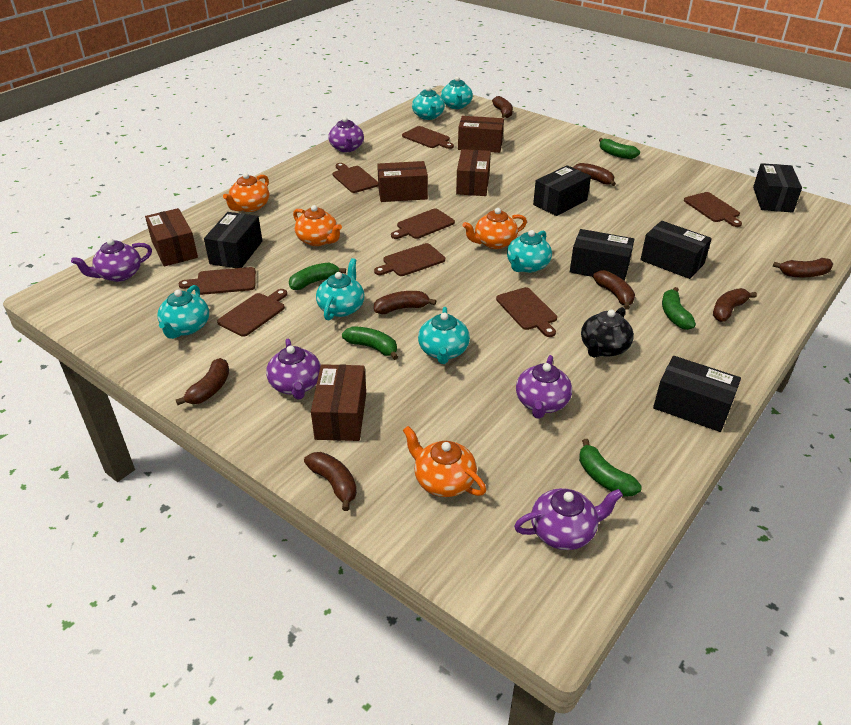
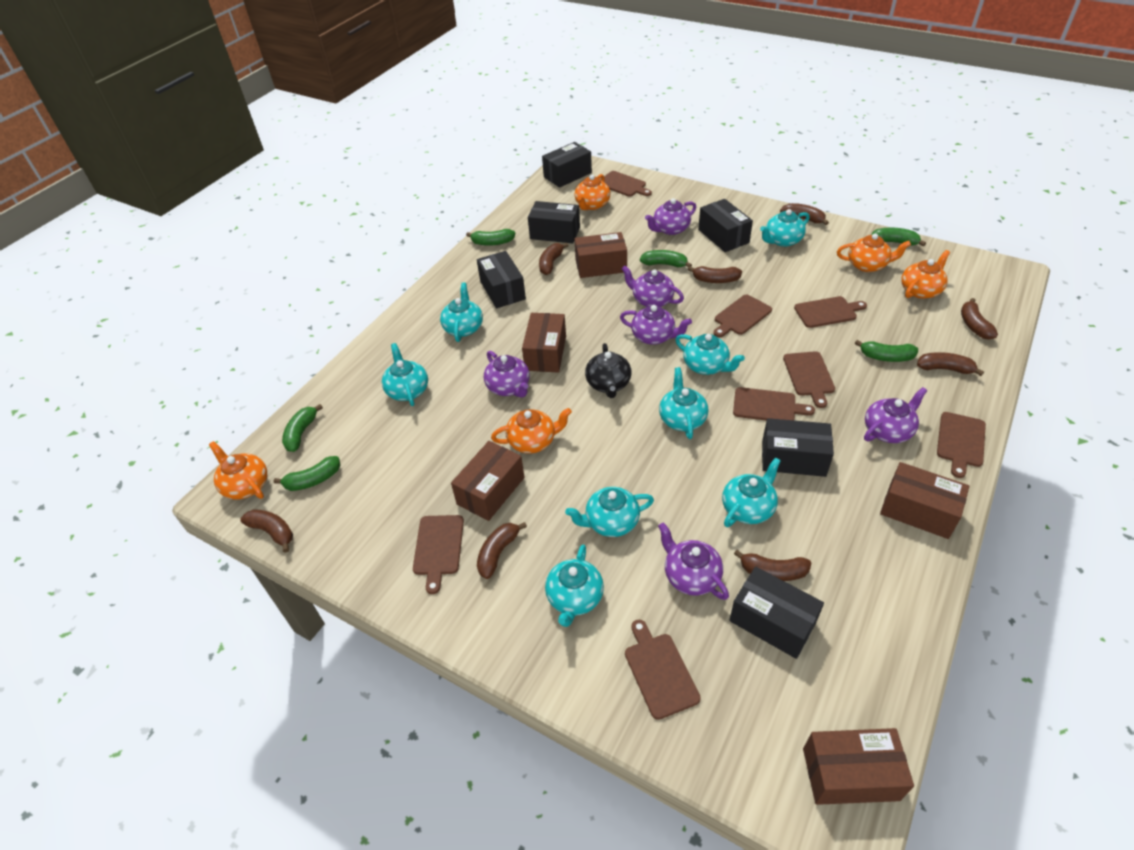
green banana: [289,263,346,290] [342,326,398,360] [579,439,642,497] [599,138,640,159] [662,287,696,330] = 5 -> [274,456,340,491] [282,404,323,452] [466,229,515,246] [640,250,692,267] [855,340,918,362] [872,228,926,247] = 6
orange teapot: [223,173,270,212] [293,205,342,246] [403,426,486,497] [462,208,527,249] = 4 -> [209,441,267,500] [491,408,572,454] [575,174,610,210] [837,234,911,272] [901,250,950,299] = 5
purple teapot: [71,239,152,282] [266,339,321,399] [329,117,364,152] [514,488,623,550] [516,355,572,419] = 5 -> [484,351,530,398] [620,305,692,345] [621,265,684,307] [645,198,696,235] [658,522,729,600] [864,387,927,443] = 6
turquoise teapot: [157,285,209,339] [316,258,364,320] [412,86,445,120] [418,307,470,364] [441,76,473,109] [507,230,552,273] = 6 -> [382,343,428,406] [440,282,483,342] [545,544,604,627] [565,487,654,537] [659,367,708,439] [675,334,745,375] [722,457,781,527] [760,209,810,247] = 8

